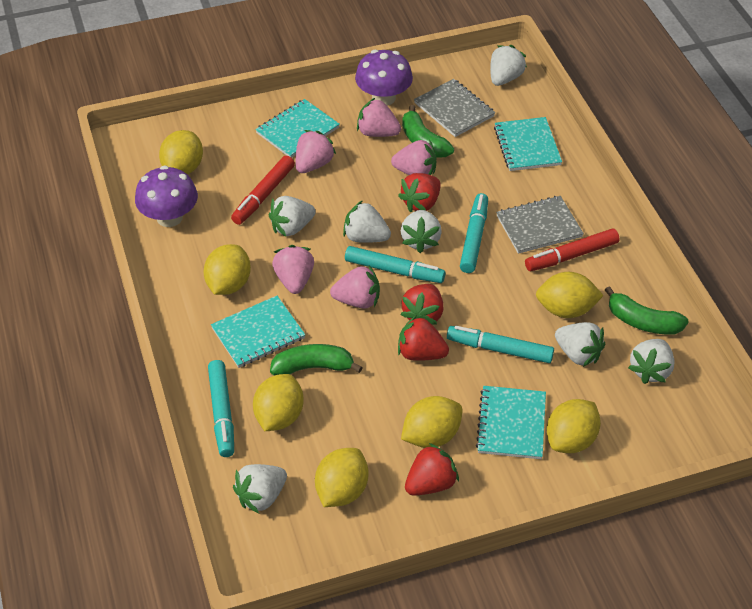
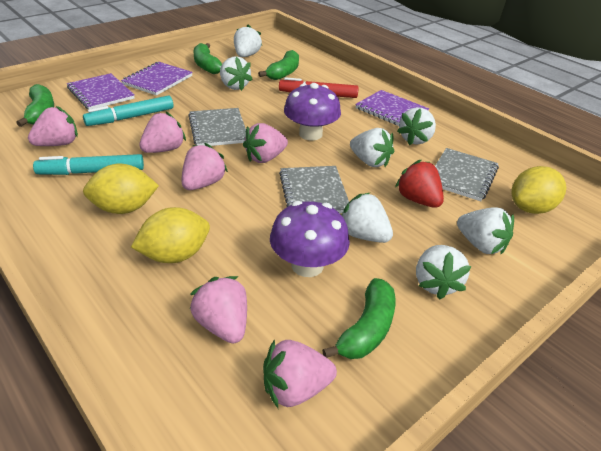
green banana: [270,344,363,375] [402,105,454,158] [605,286,689,335] = 3 -> [16,84,54,127] [193,43,222,74] [258,50,299,80] [322,278,395,359] = 4
grey notebook: [414,79,495,137] [496,196,584,254] = 2 -> [188,108,246,146] [279,166,349,213] [435,148,499,201] = 3
pink strawberry: [272,245,314,294] [295,130,336,173] [330,265,380,309] [357,98,401,137] [391,140,436,175] = 5 -> [28,106,78,146] [139,112,186,153] [182,143,228,190] [190,276,247,344] [243,123,288,163] [263,339,337,408] = 6
purple notebook: none = 0 -> [67,73,135,110] [121,62,193,96] [355,90,429,126] = 3
red marker: [231,155,295,225] [525,228,620,271] = 2 -> [279,77,359,98] = 1
red strawberry: [398,173,441,212] [398,315,449,361] [400,284,443,325] [405,443,459,496] = 4 -> [395,160,444,208] = 1
turquoise marker: [208,360,234,457] [345,246,446,283] [447,326,554,363] [460,193,488,273] = 4 -> [33,154,144,175] [83,95,173,126] = 2
turquoise notebook: [211,296,306,368] [255,99,340,158] [476,386,546,459] [494,117,562,171] = 4 -> none = 0
yellow lemon: [159,130,203,174] [204,244,251,295] [253,374,304,431] [315,448,368,507] [401,396,463,448] [536,272,604,318] [547,399,601,453] = 7 -> [83,164,159,214] [131,207,210,263] [511,166,566,214] = 3

